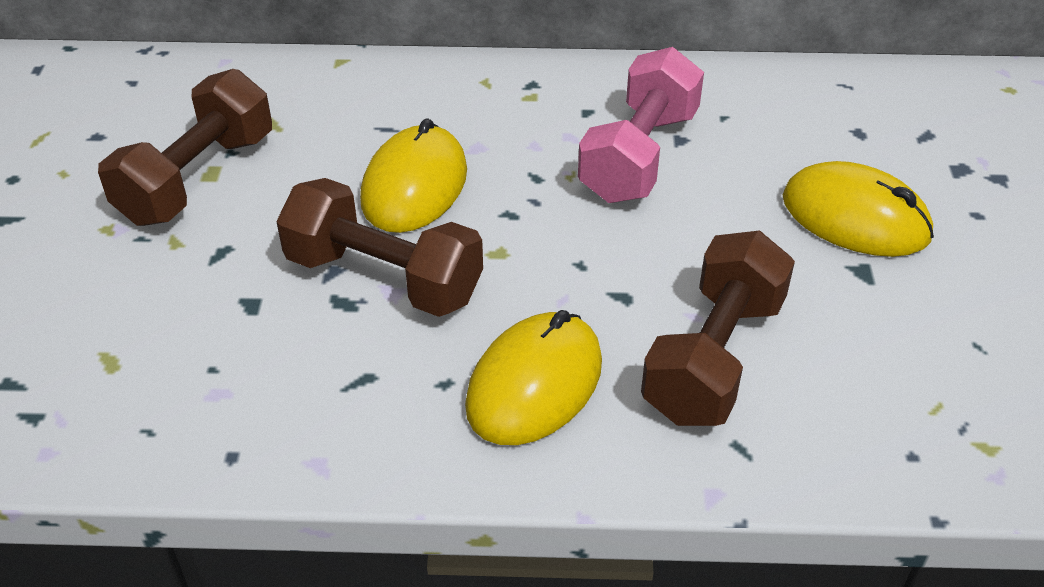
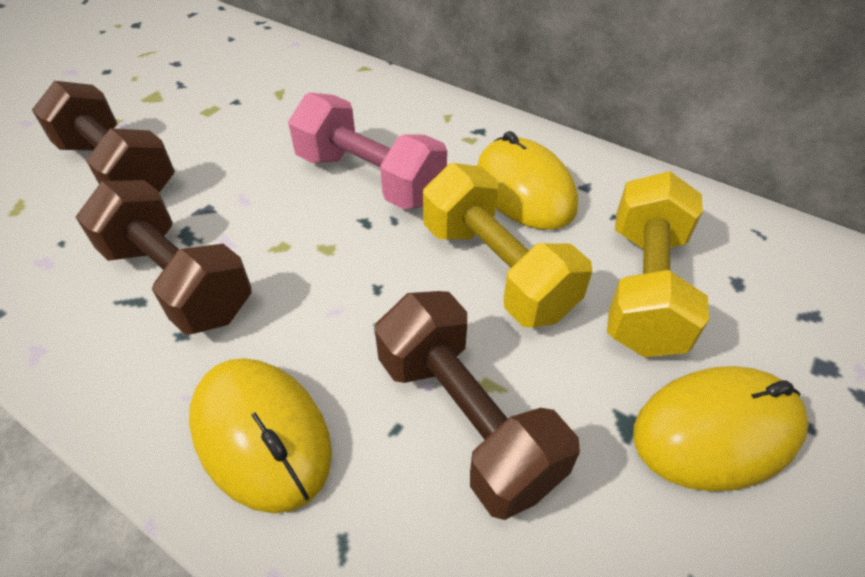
yellow dumbbell: none = 0 -> [423,163,592,328] [607,171,709,357] = 2

